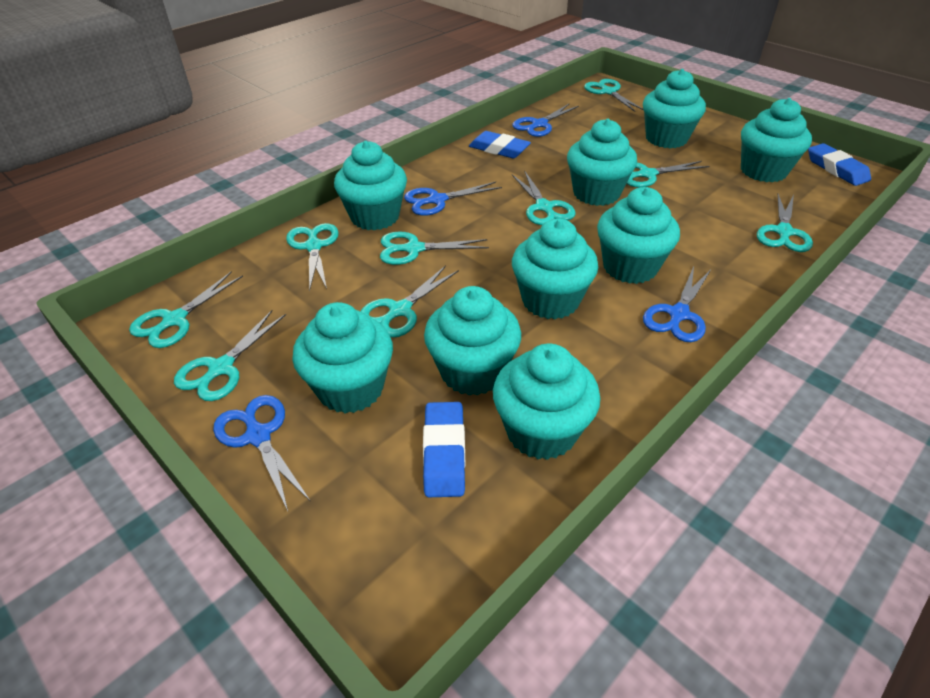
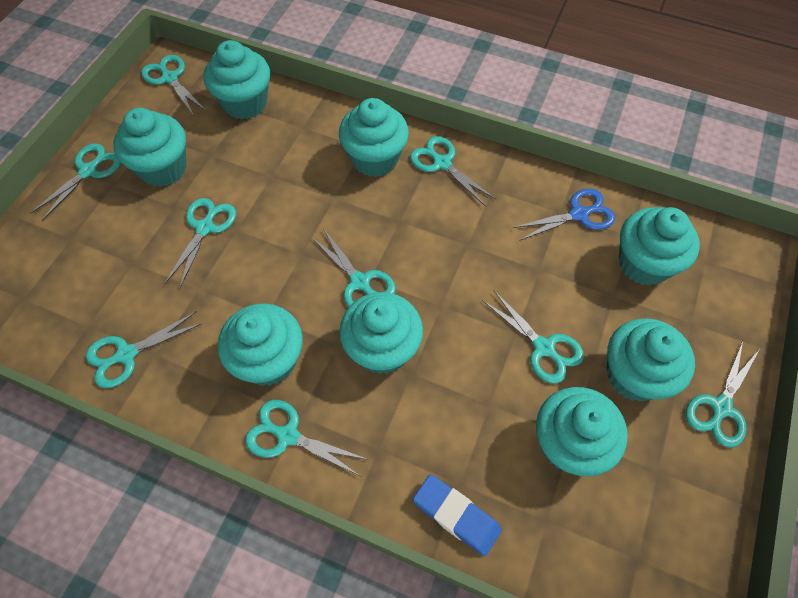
blue eraser: [423,402,465,497] [469,131,531,158] [808,143,871,186] = 3 -> [413,474,502,556] = 1
blue scissors: [213,395,311,511] [404,182,502,216] [512,103,579,137] [643,267,711,342] = 4 -> [513,189,615,241] = 1
turquoise cupcake: [292,302,393,414] [334,141,407,230] [424,286,521,396] [493,344,601,460] [512,218,598,319] [567,119,637,206] [597,187,680,284] [643,69,706,148] [741,98,812,183] = 9 -> [113,108,187,187] [204,40,270,119] [218,303,303,386] [339,98,409,177] [339,292,423,374] [536,387,628,476] [607,318,695,402] [619,207,700,285] = 8

